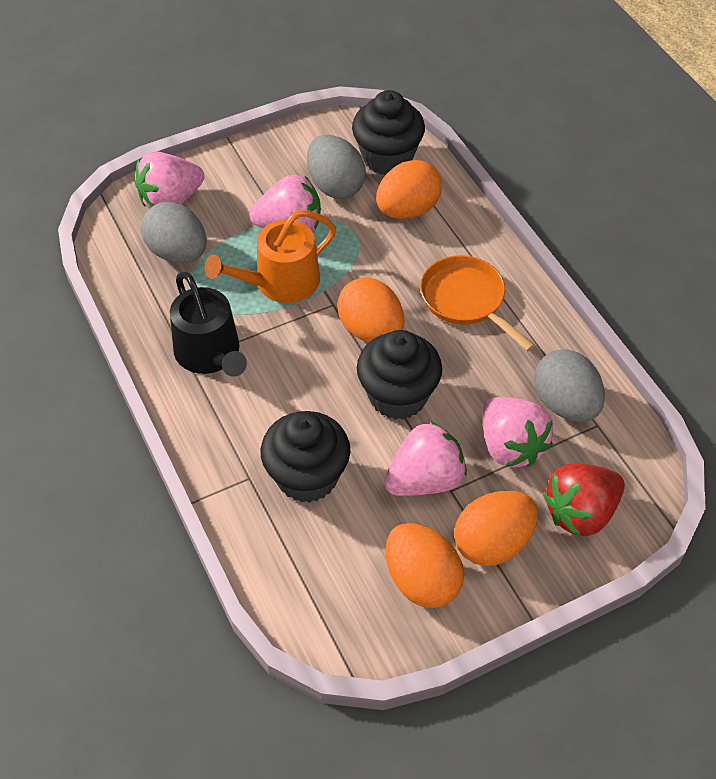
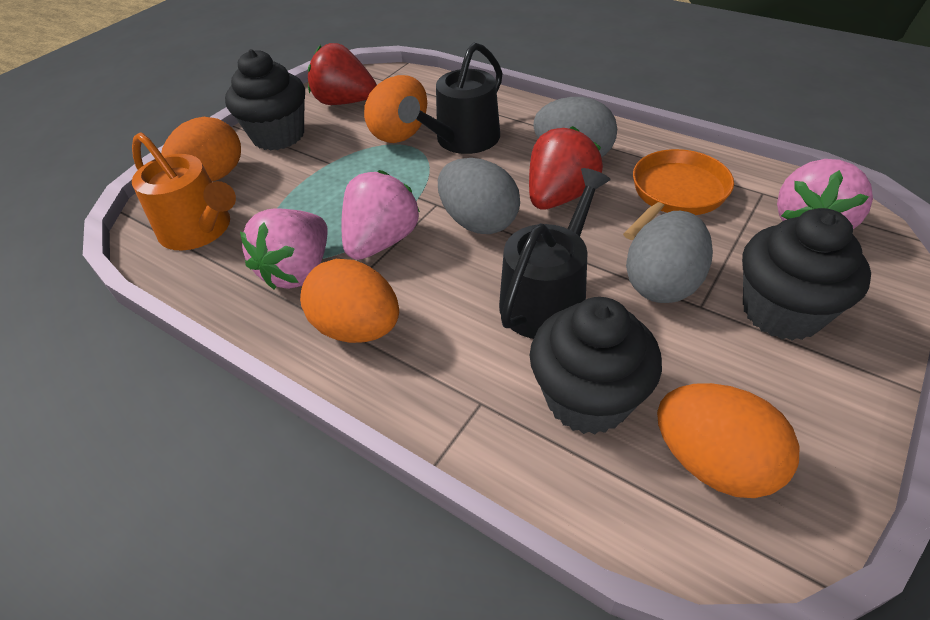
black watering can: [170,272,247,377] = 1 -> [398,42,502,154] [499,168,611,339] = 2
pink strawberry: [135,152,204,209] [249,175,321,232] [384,421,467,496] [483,397,553,467] = 4 -> [240,208,328,289] [342,170,420,260] [777,159,873,229] = 3
red strawberry: [543,463,625,537] = 1 -> [308,43,377,105] [529,126,603,209] = 2

